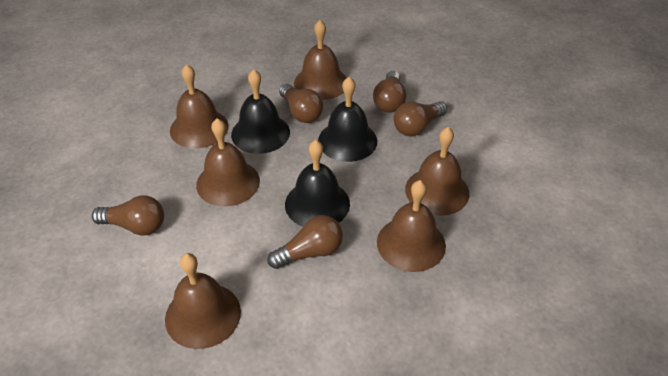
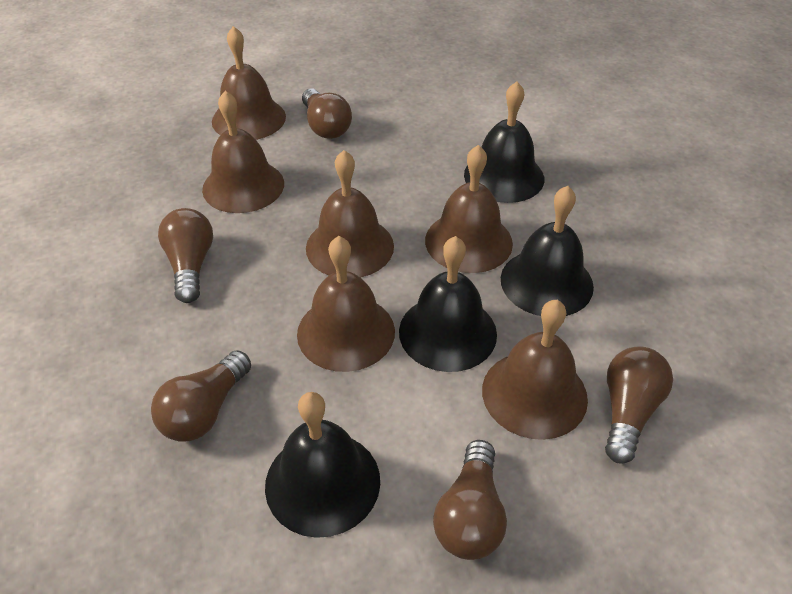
black bell: [231,69,290,154] [285,140,350,227] [318,77,377,162] = 3 -> [265,392,380,538] [399,236,497,372] [464,82,544,203] [501,186,594,316] = 4

